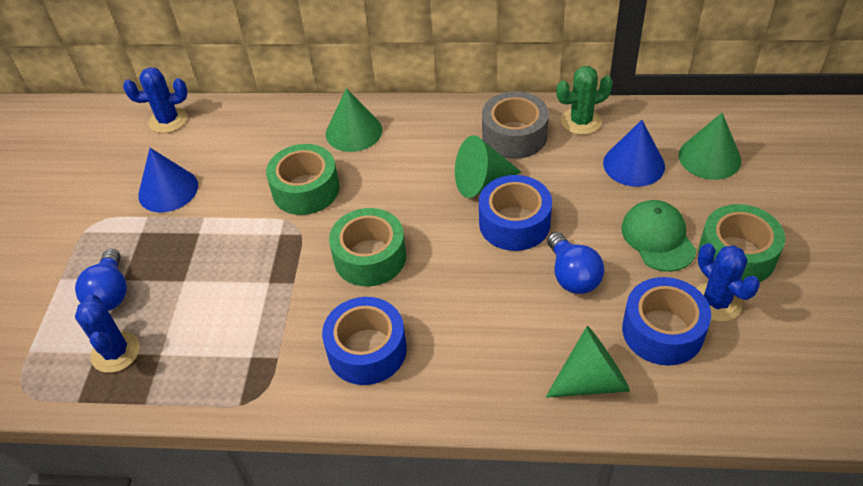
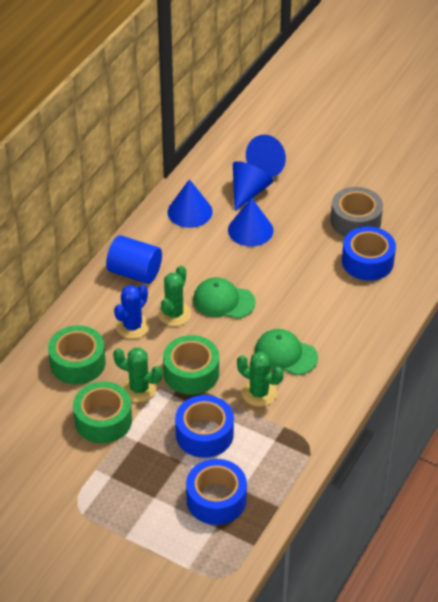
blue cactus: [75,294,140,373] [123,67,187,133] [696,243,760,322] = 3 -> [114,285,150,339] = 1
blue cone: [138,148,198,213] [603,120,665,187] = 2 -> [168,179,213,228] [228,197,273,247] [233,161,273,211] [246,135,286,178] = 4
blue cylinder: none = 0 -> [106,235,162,284] = 1
blue light bulb: [75,249,127,311] [547,232,604,294] = 2 -> none = 0
green cactus: [556,66,613,135] = 1 -> [113,348,163,402] [158,266,191,326] [237,351,284,407] = 3
green cap: [621,200,696,272] = 1 -> [193,277,256,319] [255,329,318,375] = 2
green cone: [326,88,382,152] [455,135,521,198] [546,326,630,398] [679,113,741,180] = 4 -> none = 0

